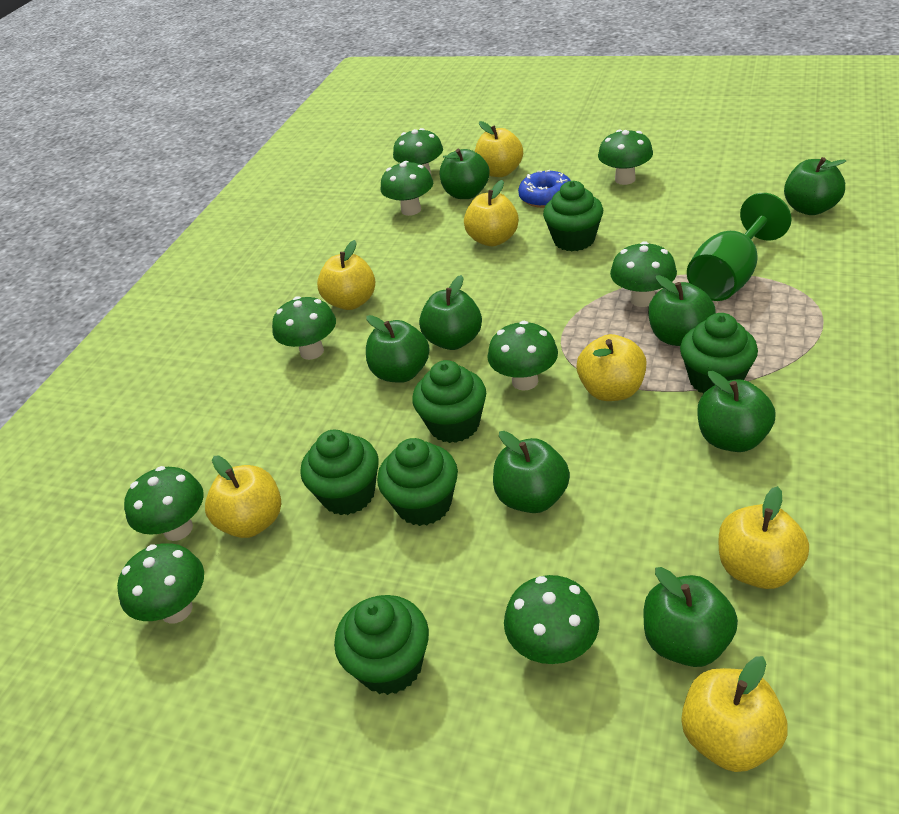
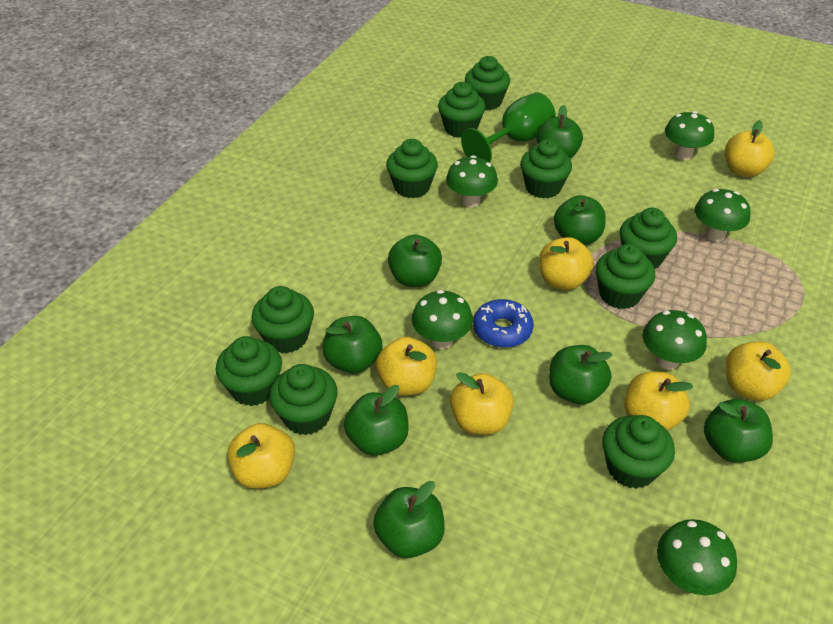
green cupcake: [300,430,379,515] [334,595,429,695] [377,438,458,526] [412,360,486,443] [543,181,603,251] [680,313,758,394] = 6 -> [216,336,282,406] [251,286,314,353] [270,364,338,435] [386,139,438,198] [438,82,486,138] [465,56,510,110] [520,139,572,199] [595,244,655,309] [602,415,675,489] [620,208,677,269] = 10
green mushroom: [117,543,204,624] [124,466,204,541] [272,296,336,360] [381,161,433,216] [393,128,443,174] [487,321,558,391] [504,575,599,664] [598,130,653,185] [610,241,677,307] = 9 -> [412,290,473,349] [446,155,498,207] [643,310,707,370] [657,519,737,595] [665,111,714,160] [695,189,750,242] = 6

